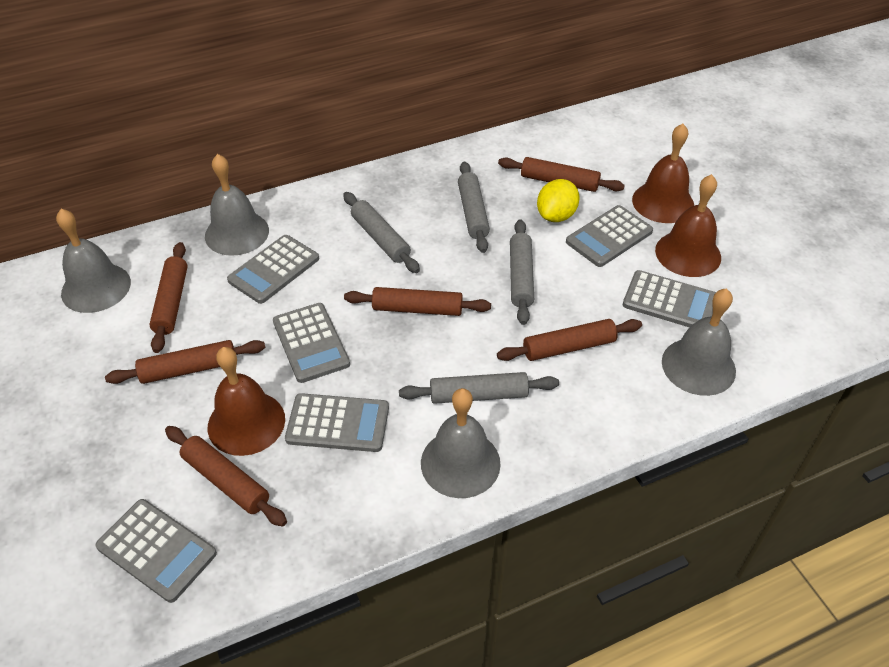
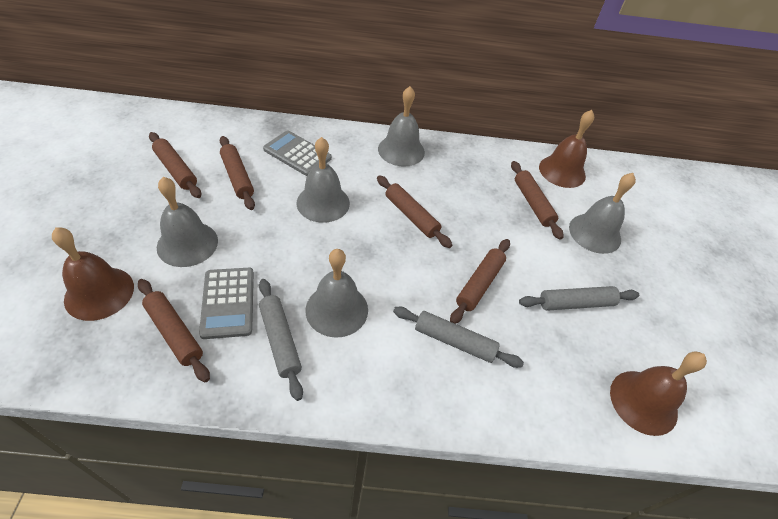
grey bell: [56,209,131,313] [205,154,269,256] [421,388,501,498] [662,288,736,396] = 4 -> [157,177,218,267] [297,137,350,223] [305,249,368,338] [378,86,425,167] [569,173,636,254] = 5
grey calculator: [95,499,217,603] [227,235,319,304] [273,303,350,383] [285,393,389,452] [566,205,653,267] [623,270,716,327] = 6 -> [199,268,254,339] [263,130,332,176] = 2
grey rolling pin: [343,192,420,273] [399,372,559,404] [458,162,490,253] [510,219,534,325] = 4 -> [259,279,303,401] [393,307,524,368] [519,286,639,311] = 3
yellow lemon: [537,179,579,222] = 1 -> none = 0

